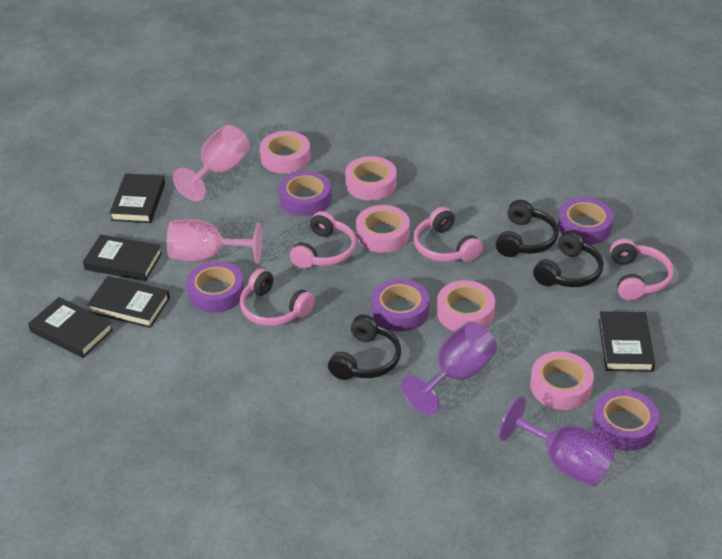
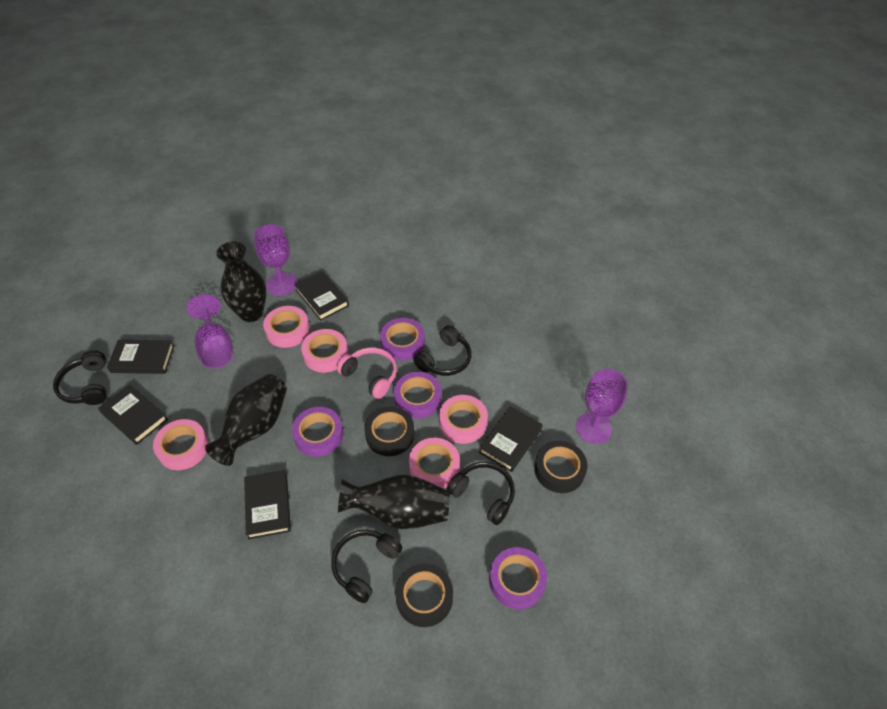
black headphones: [328,314,401,380] [496,200,559,257] [533,230,603,287] = 3 -> [53,350,106,405] [331,529,402,603] [413,325,472,376] [447,462,515,525] = 4
black tape: none = 0 -> [365,406,414,456] [395,564,453,627] [534,441,587,493] = 3
black vase: none = 0 -> [205,374,287,466] [216,241,266,322] [338,475,450,529] = 3
pink goblet: [167,219,262,264] [173,125,249,201] = 2 -> none = 0
pink headphones: [240,269,315,326] [290,211,356,269] [413,207,483,262] [610,239,673,301] = 4 -> [337,347,397,399] = 1
purple goblet: [401,322,497,415] [499,396,615,487] = 2 -> [186,294,233,368] [254,224,298,296] [576,369,628,444] = 3
purple tape: [187,261,244,313] [279,171,332,216] [372,279,429,332] [558,198,614,245] [593,390,659,451] = 5 -> [292,407,343,457] [380,318,425,361] [394,372,441,419] [489,547,547,609] = 4

